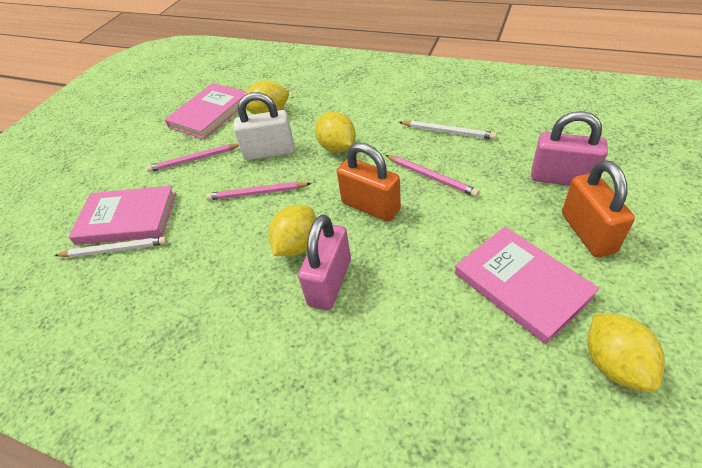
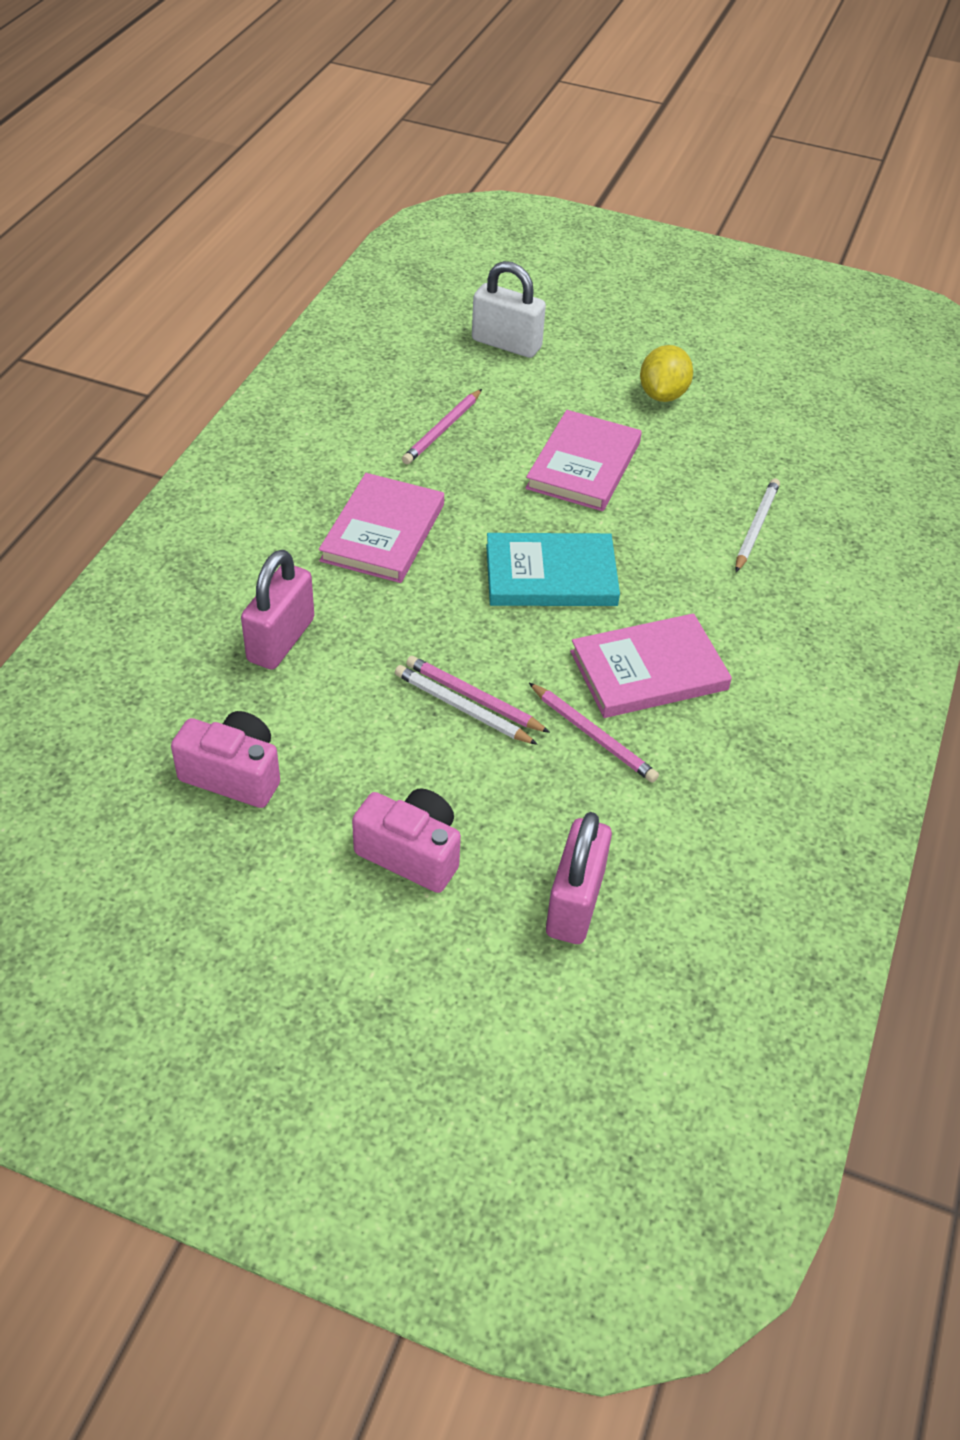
orange padlock: [337,142,401,222] [562,160,635,257] = 2 -> none = 0
pink camera: none = 0 -> [171,711,280,808] [352,788,461,893] = 2
turquoise book: none = 0 -> [486,533,620,606] = 1
yellow lemon: [245,81,289,114] [268,205,316,256] [315,112,356,153] [588,313,665,392] = 4 -> [640,345,693,402] = 1

